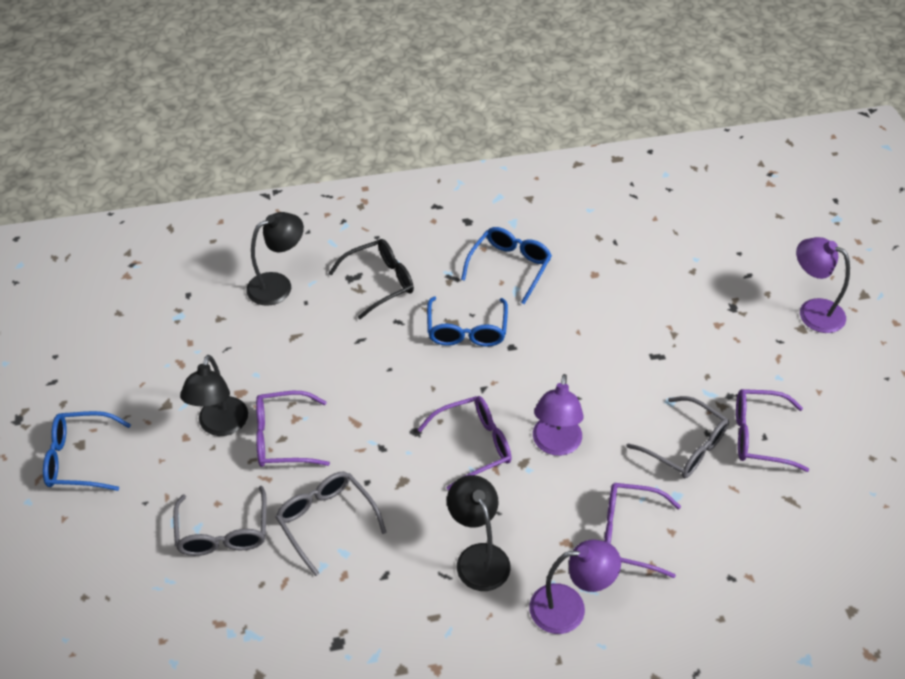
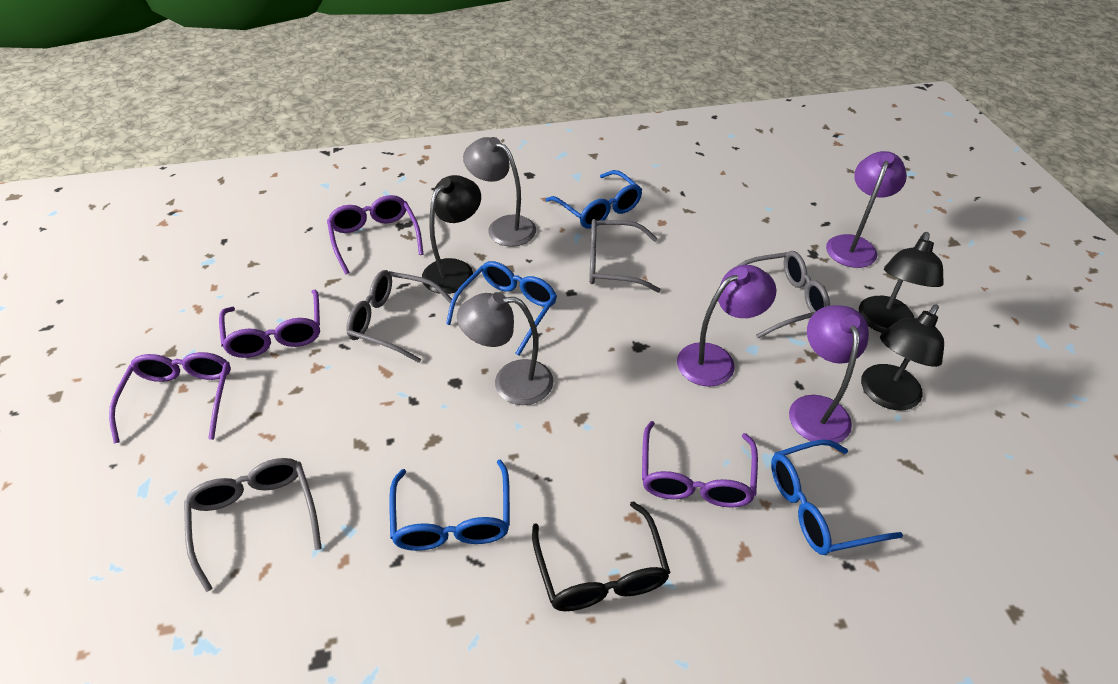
blue glasses: [43,411,131,491] [427,296,508,347] [461,227,552,304] = 3 -> [389,459,510,551] [446,261,557,356] [546,170,642,229] [771,439,903,555] = 4
grey glasses: [173,486,267,556] [276,472,387,576] [626,396,729,478] = 3 -> [184,458,322,592] [346,270,452,363] [589,219,661,293] [736,251,830,339] = 4
grey lamp: none = 0 -> [457,292,553,405] [463,137,536,247] = 2

